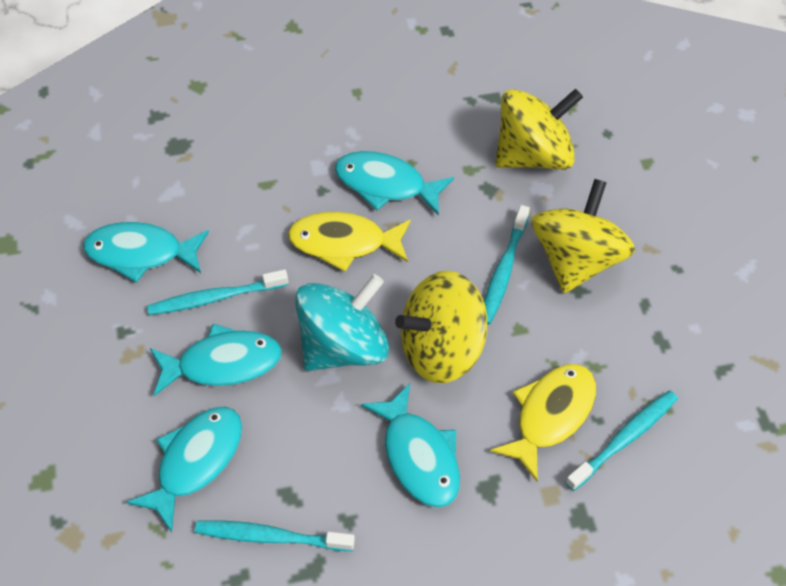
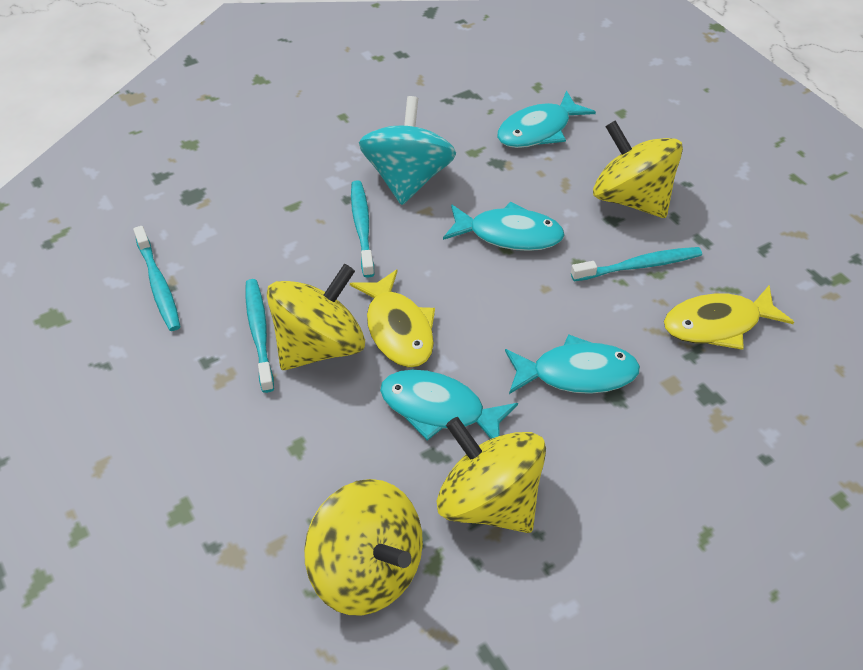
turquoise fish: [83,222,209,283] [126,407,242,533] [150,324,282,396] [335,151,454,216] [361,383,460,508] = 5 -> [380,370,518,441] [443,202,565,251] [497,90,596,148] [505,334,640,394] = 4
yellow spinning top: [395,271,487,383] [495,89,583,170] [532,179,635,293] = 3 -> [267,264,365,370] [304,479,423,616] [437,417,546,533] [593,120,683,218] = 4

